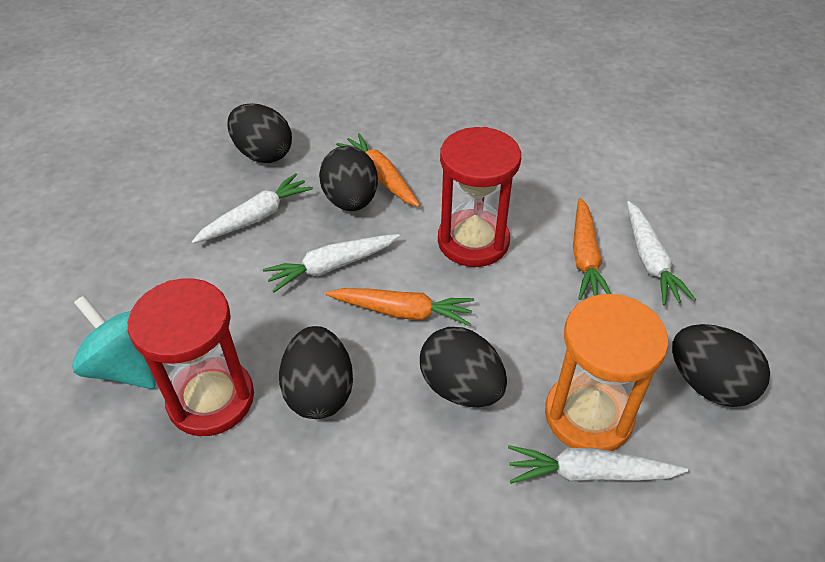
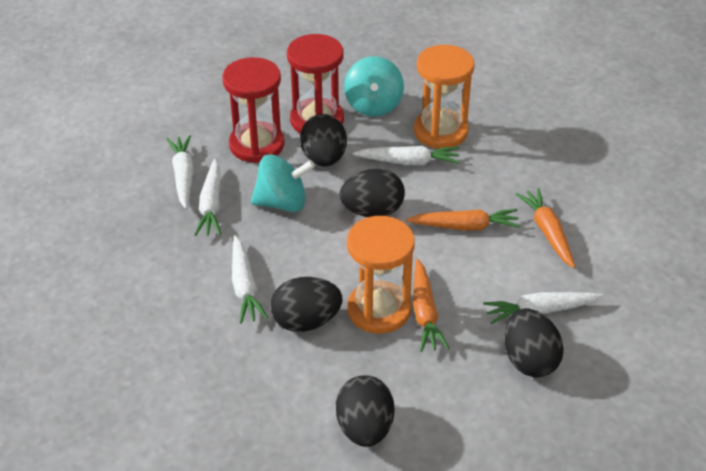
orange hourglass: [545,294,669,451] = 1 -> [347,216,415,334] [414,45,475,149] = 2
turquoise spinning top: [72,295,156,389] = 1 -> [251,154,315,212] [344,56,404,117] = 2
white carrot: [192,173,313,244] [263,234,400,292] [508,445,688,484] [627,201,696,305] = 4 -> [166,135,194,209] [194,159,221,236] [232,235,268,324] [353,146,460,165] [483,292,603,324] = 5

